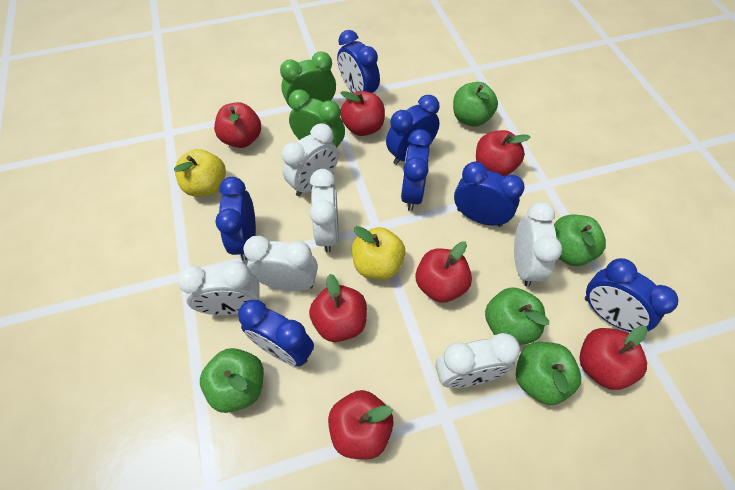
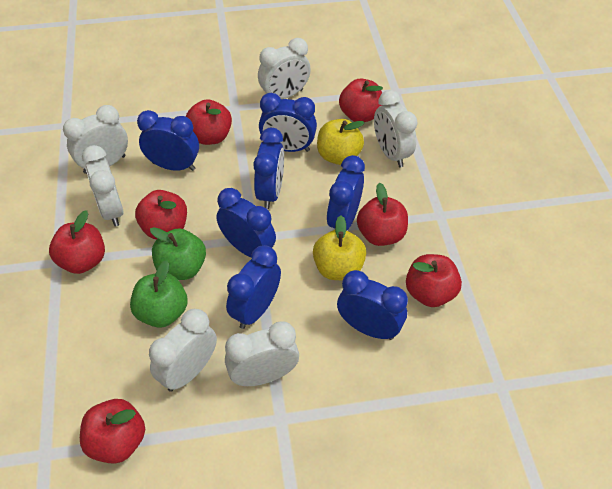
green apple: [200,348,264,413] [453,82,498,127] [485,287,549,345] [516,342,581,405] [554,215,606,266] = 5 -> [130,260,188,328] [150,227,206,280] = 2
green clock: [280,51,336,106] [289,90,345,154] = 2 -> none = 0

